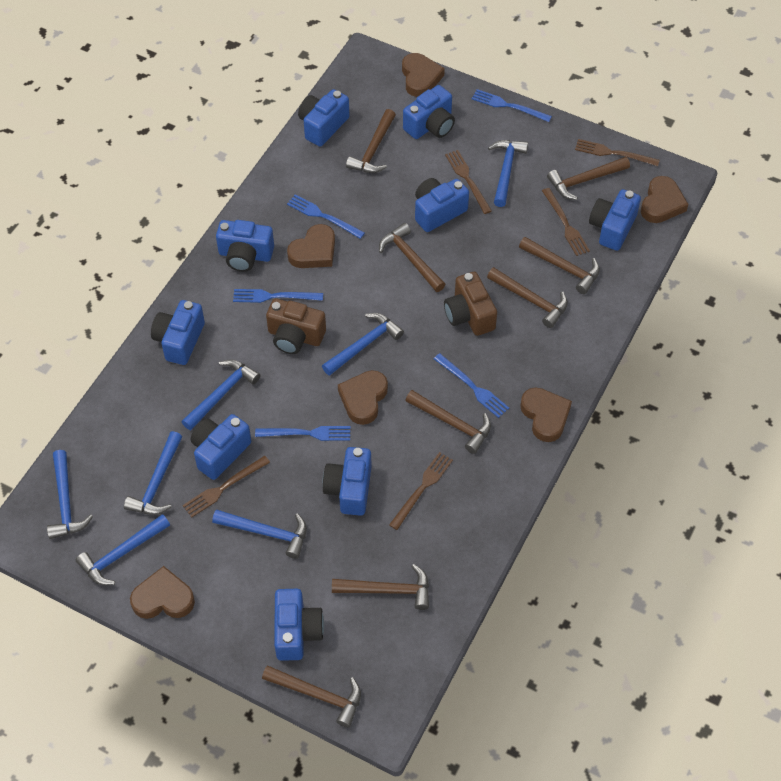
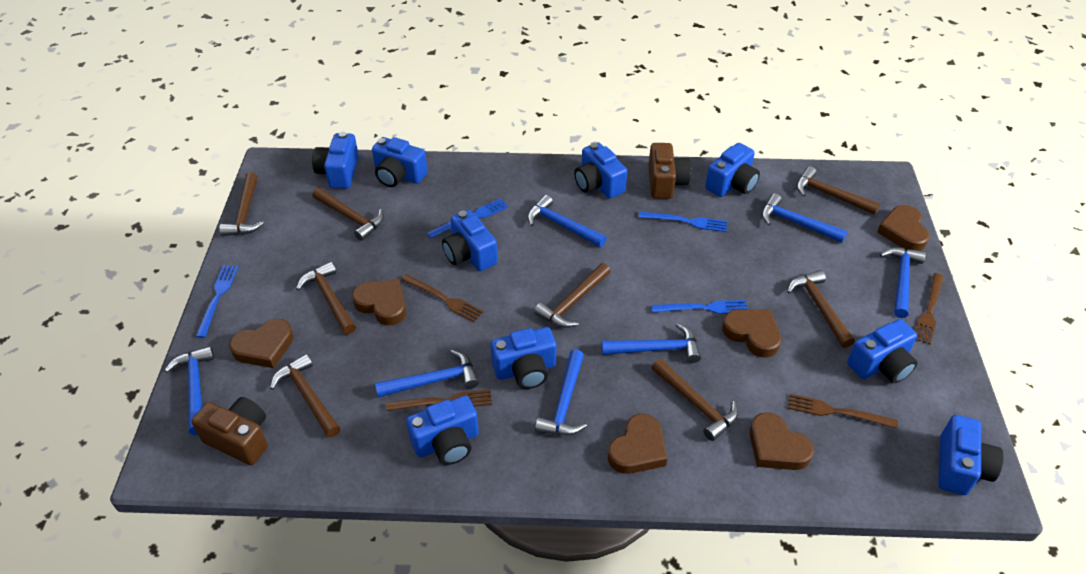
blue fork: [233,289,323,303] [255,426,350,441] [287,195,365,239] [434,353,509,418] [472,89,552,122] = 5 -> [196,265,239,338] [427,198,508,238] [639,211,727,232] [651,300,748,314] = 4
brown fork: [182,456,270,518] [389,452,453,530] [445,150,492,214] [542,188,590,256] [575,139,660,166] = 5 -> [386,390,492,411] [401,274,484,322] [788,394,898,429] [915,273,944,345] = 4

